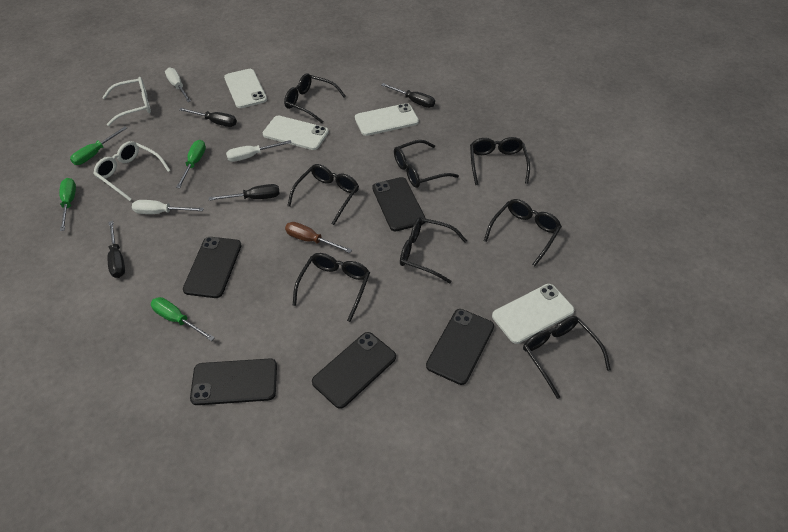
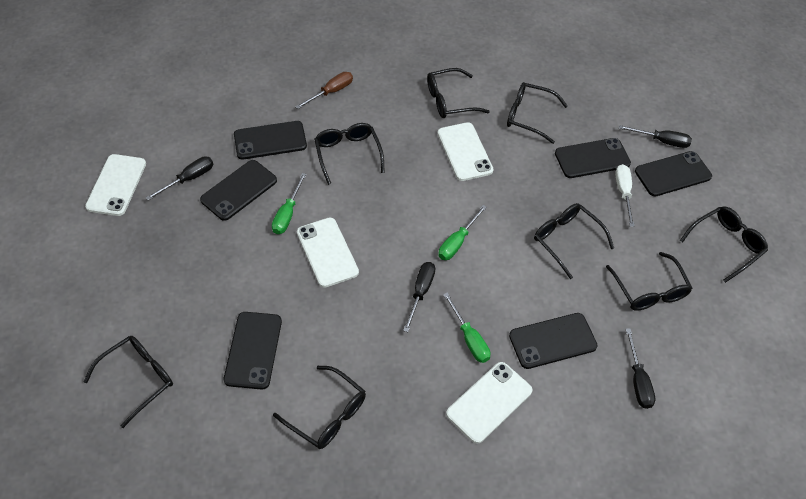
black phone: [183,237,242,298] [190,359,277,405] [312,332,396,409] [372,177,426,231] [426,309,494,385] = 5 -> [200,160,277,221] [224,312,282,390] [234,121,307,159] [509,313,598,369] [555,138,631,178] [635,151,712,196] = 6
green screwdriver: [59,178,76,231] [70,126,127,165] [151,297,215,341] [176,140,206,188] = 4 -> [272,173,306,234] [438,205,487,260] [443,292,490,363] = 3
white glasses: [93,141,171,201] [102,77,151,126] = 2 -> none = 0
white screwdriver: [132,200,204,214] [165,68,191,102] [226,140,292,162] = 3 -> [615,164,635,227] = 1

